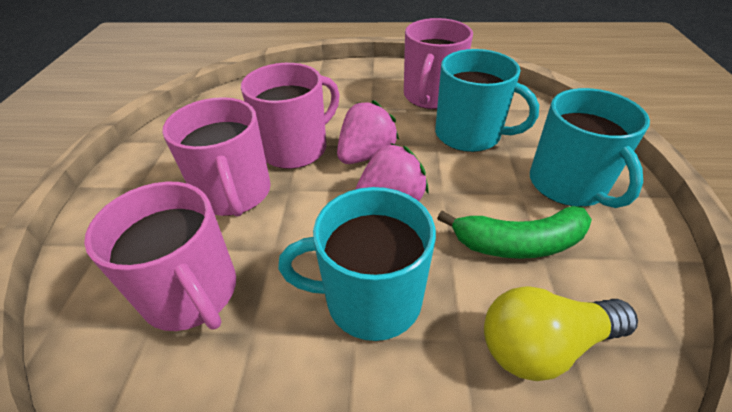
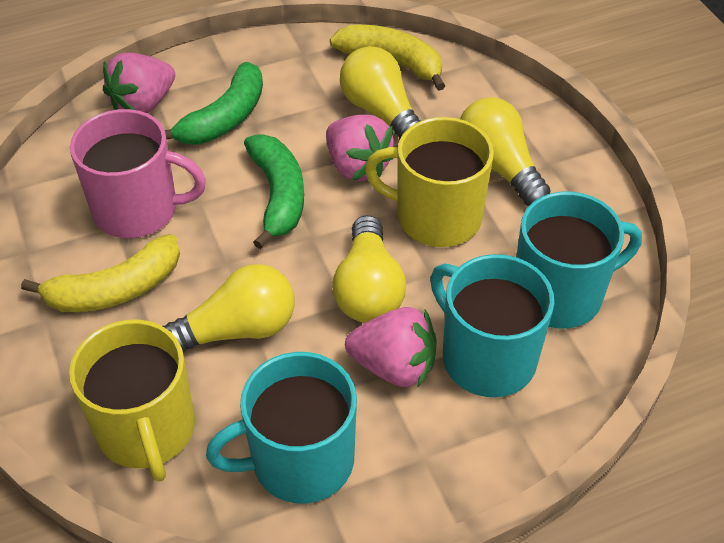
green banana: [437,206,592,259] = 1 -> [165,62,263,144] [244,134,304,249] = 2
pink mug: [84,181,236,331] [162,97,271,217] [241,63,340,169] [404,18,473,109] = 4 -> [70,109,206,238] = 1
pink strawberry: [337,100,399,164] [355,143,429,201] = 2 -> [103,53,175,113] [326,115,394,181] [345,307,437,387] = 3
yellow banana: none = 0 -> [21,234,180,312] [330,24,445,91] = 2
yellow light bulb: [484,286,638,381] = 1 -> [163,264,294,352] [332,215,406,323] [340,46,420,139] [460,97,551,206] = 4
yellow mug: none = 0 -> [69,319,195,482] [365,117,494,247] = 2

